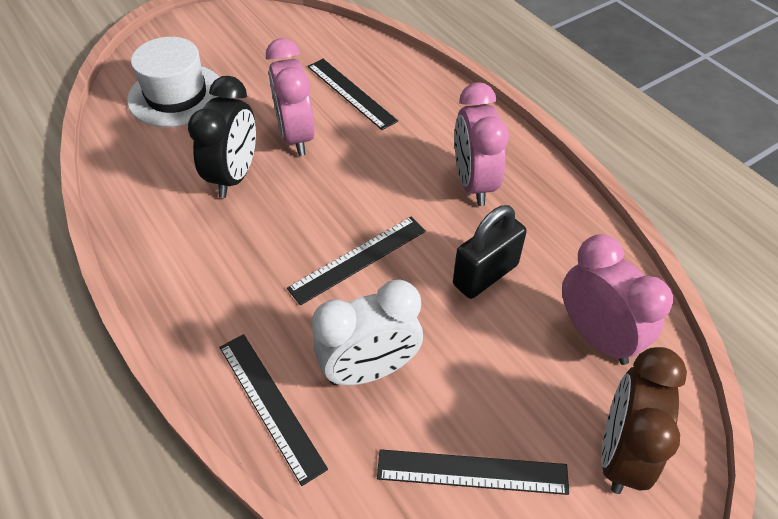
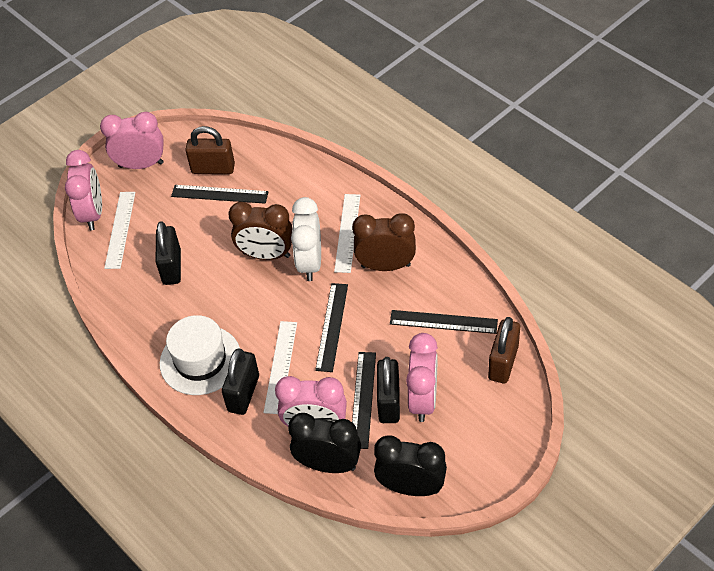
black clock: [188,76,256,198] = 1 -> [288,413,361,473] [374,435,447,496] = 2
black padlock: [453,205,527,299] = 1 -> [156,221,181,285] [222,349,259,415] [377,357,400,423] = 3
brown clock: [601,347,687,494] = 1 -> [228,202,292,260] [352,213,416,271] = 2
brown padlock: none = 0 -> [185,126,235,174] [488,317,520,383] = 2
pink clock: [266,38,315,156] [455,82,509,206] [562,234,673,365] = 3 -> [65,150,102,230] [100,112,164,169] [275,376,347,426] [406,333,438,422] = 4
white ruler: none = 0 -> [104,192,135,269] [263,321,297,414] [334,194,360,273] = 3

